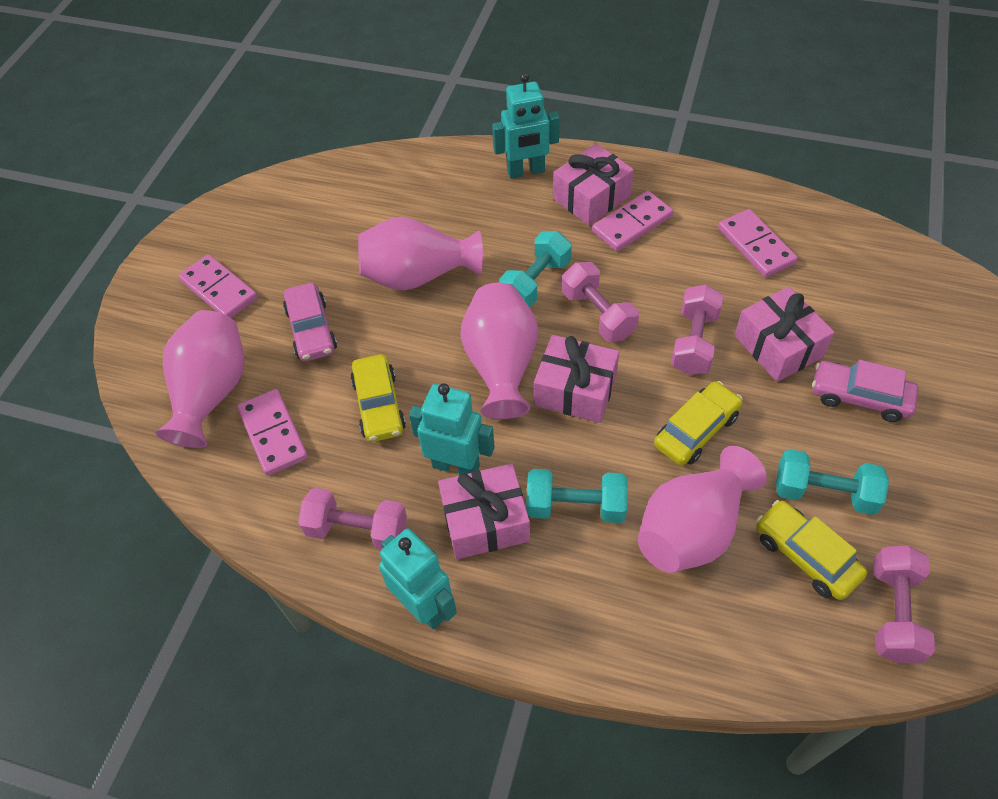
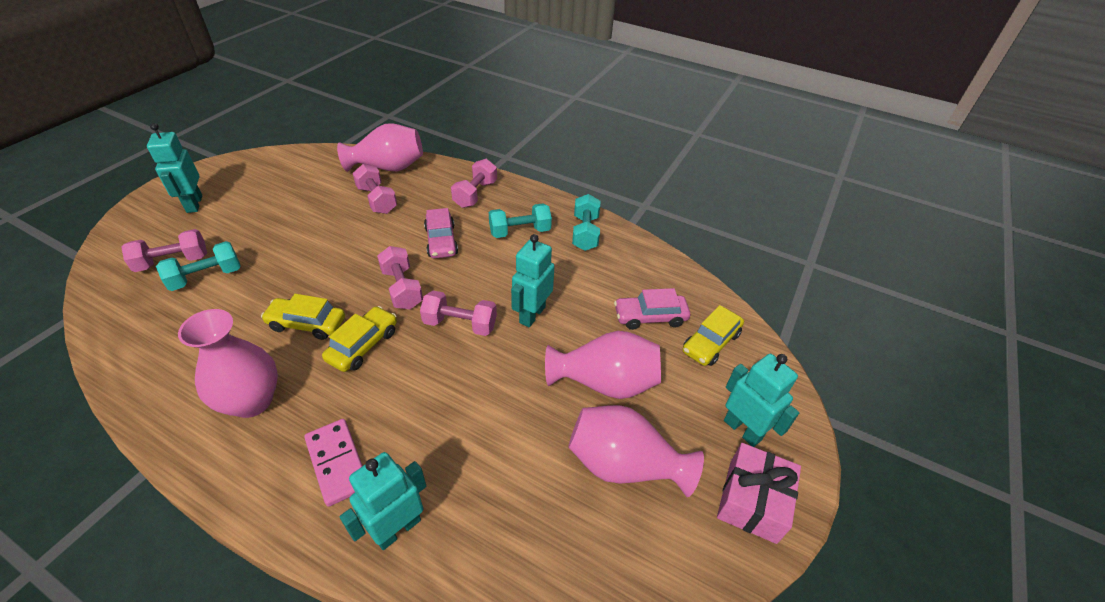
pink domino: [178,254,258,318] [237,389,308,476] [592,191,673,251] [718,209,798,277] = 4 -> [304,419,362,507] = 1
pink dumbbell: [298,488,407,550] [562,262,639,342] [671,285,723,375] [873,545,935,663] = 4 -> [121,229,207,272] [353,164,397,214] [377,246,423,309] [420,291,497,336] [451,159,497,208] = 5
pink gift: [438,463,530,559] [534,335,619,423] [553,144,634,225] [734,287,835,382] = 4 -> [717,443,801,544] = 1
turquoise robot: [379,529,457,629] [409,383,495,475] [492,73,560,178] = 3 -> [147,123,202,213] [340,452,426,550] [511,234,555,327] [724,354,799,447] = 4

